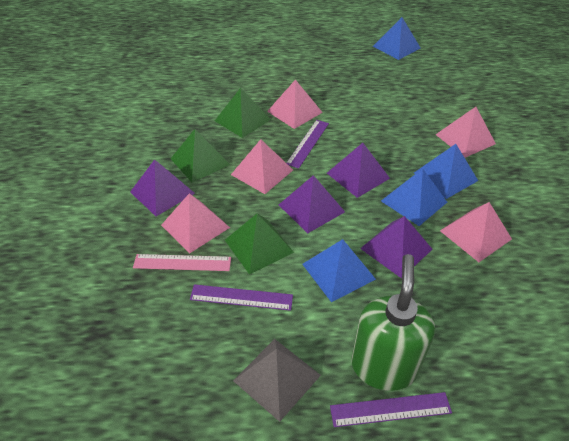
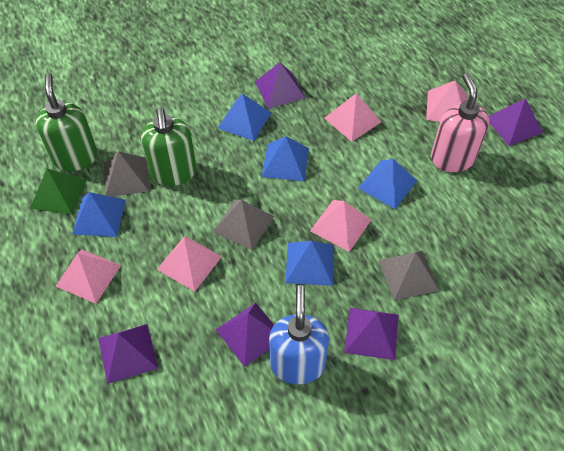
blue pyramid: [302,239,376,302] [373,17,420,60] [381,168,447,226] [414,144,478,199] = 4 -> [72,192,126,237] [218,94,271,141] [262,136,309,181] [285,241,334,286] [358,159,417,209] = 5
blue soap dispenser: none = 0 -> [269,285,329,385] = 1
green pyramid: [171,129,230,182] [215,88,271,138] [225,213,294,274] = 3 -> [30,169,87,215] = 1
green soap dispenser: [351,254,435,391] = 1 -> [36,73,98,171] [141,107,197,186] = 2
grey pyramid: [233,339,321,422] = 1 -> [104,151,149,197] [213,199,274,250] [379,251,439,301] = 3
pink ruler: [133,254,231,271] = 1 -> none = 0
pink soap dispenser: none = 0 -> [431,73,489,172] = 1
purple pyramid: [130,159,195,216] [279,175,345,233] [327,143,390,198] [360,216,433,278] = 4 -> [98,324,158,384] [216,303,274,367] [255,63,305,109] [344,308,399,360] [489,98,543,146] = 5
purple ruler: [190,284,293,311] [287,120,329,169] [330,392,452,427] = 3 -> none = 0

